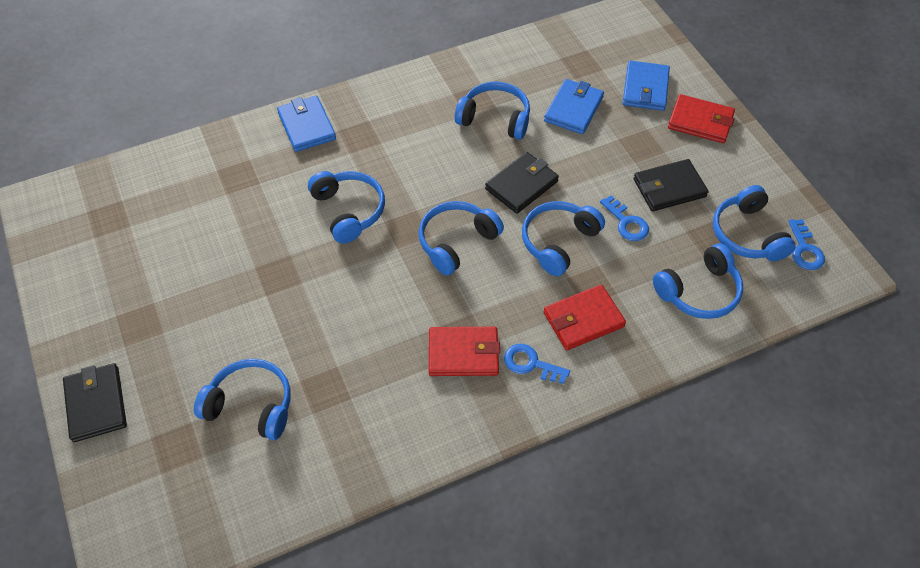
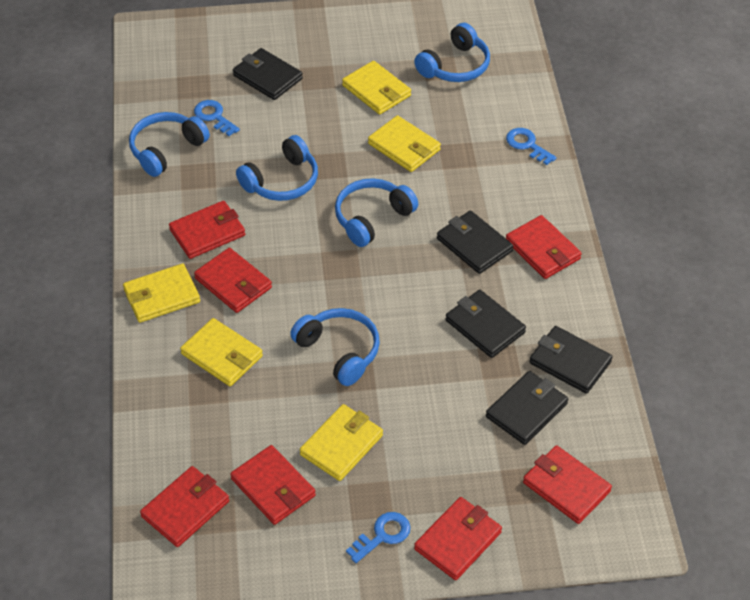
black wallet: [63,363,127,442] [485,152,559,214] [633,159,708,211] = 3 -> [233,48,303,100] [437,211,513,274] [446,290,526,358] [486,371,568,445] [529,326,612,394] = 5
blue headphones: [194,359,291,440] [308,171,385,244] [418,201,504,276] [455,81,530,140] [522,201,605,276] [653,243,743,319] [713,185,796,261] = 7 -> [129,112,210,177] [236,135,318,201] [290,308,380,386] [335,178,418,247] [414,23,490,82] = 5
blue wallet: [277,95,336,152] [544,79,604,134] [623,61,670,111] = 3 -> none = 0
red wallet: [429,327,500,376] [543,285,626,350] [668,94,735,143] = 3 -> [140,466,229,547] [169,201,245,259] [194,248,272,313] [230,445,316,525] [414,497,502,580] [506,215,582,279] [523,445,612,524] = 7
yellow wallet: none = 0 -> [123,264,200,323] [180,318,263,386] [300,404,383,481] [342,61,411,114] [368,115,441,172] = 5

